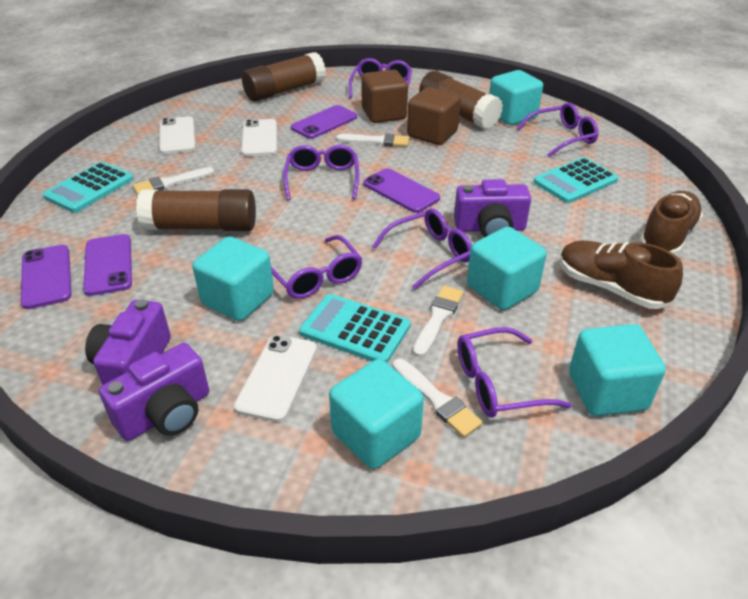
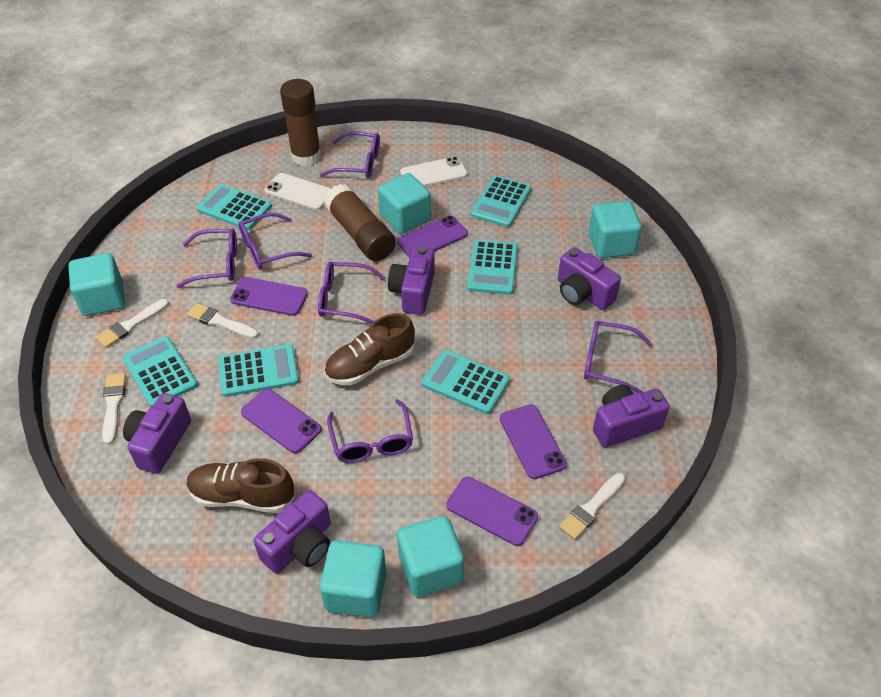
brown cube: [361,70,408,123] [407,87,461,145] = 2 -> none = 0
brown glue stick: [136,189,256,231] [242,52,326,102] [419,71,503,129] = 3 -> [280,79,321,166] [324,184,396,261] = 2
purple camera: [85,299,171,385] [99,343,209,441] [454,179,531,237] = 3 -> [123,393,191,474] [254,490,331,574] [388,247,435,315] [558,247,621,310] [593,385,670,447] = 5
purple phone: [21,245,72,309] [83,234,132,296] [291,105,357,139] [363,168,440,213] = 4 -> [230,277,308,316] [241,389,322,453] [397,215,468,258] [446,476,538,546] [500,404,567,479] = 5
turquoise calculator: [43,162,133,213] [299,294,411,363] [534,157,618,203] = 3 -> [122,336,197,407] [196,184,272,230] [218,344,299,397] [422,350,510,414] [467,240,518,295] [471,175,531,227] = 6
white phone: [159,116,196,154] [234,335,317,422] [241,119,277,156] = 3 -> [265,173,331,210] [400,156,468,187] = 2

